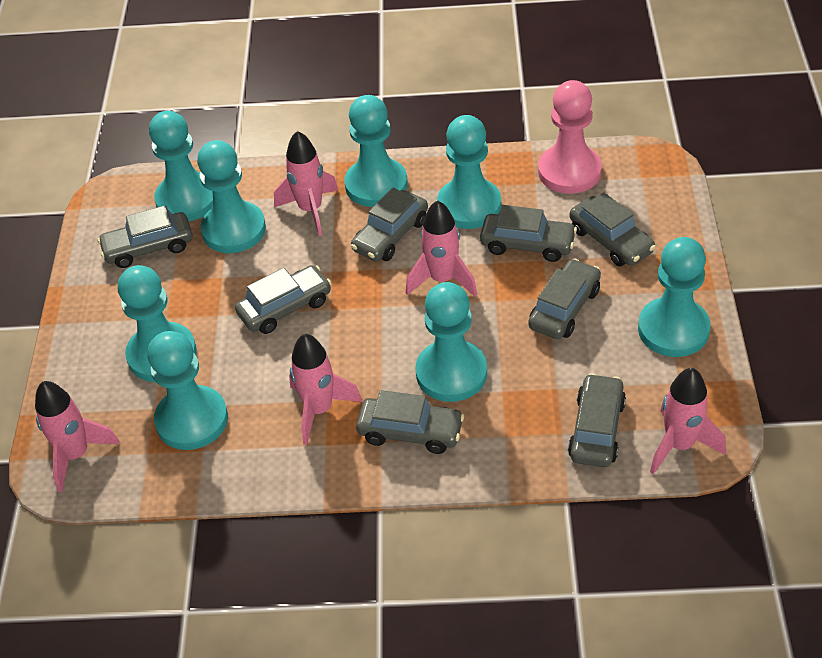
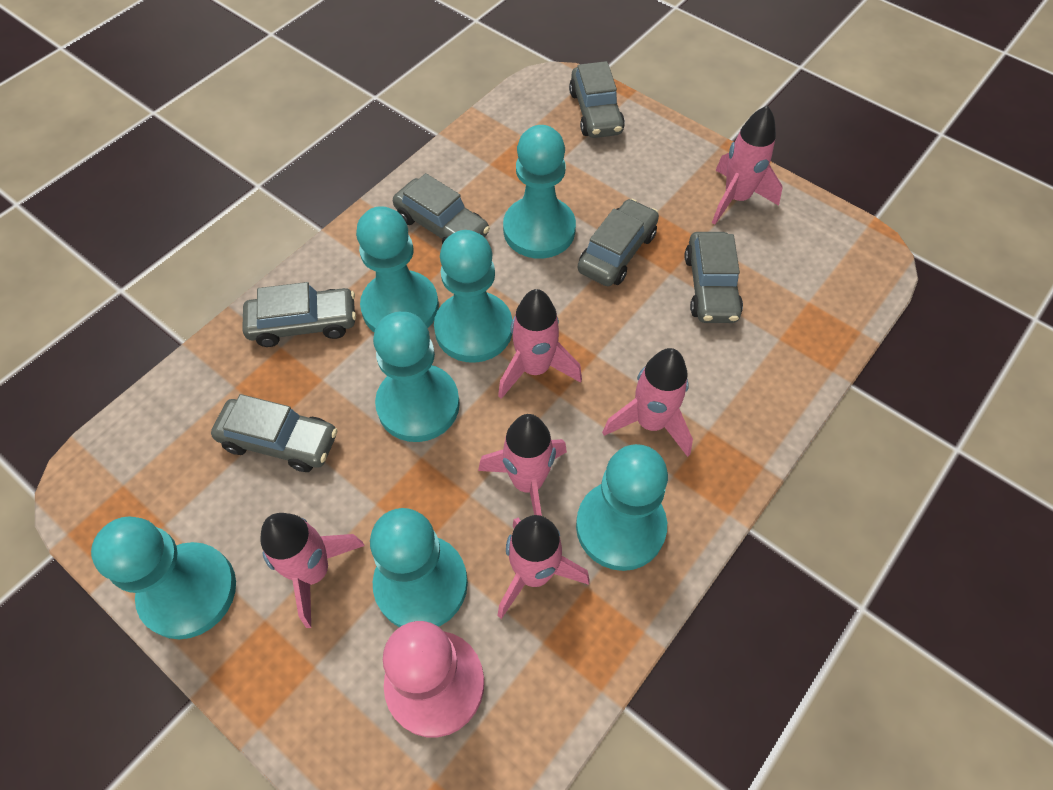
grey car: [98,205,193,268] [235,265,332,334] [351,188,428,262] [356,390,464,454] [480,205,577,262] [528,258,601,339] [568,373,626,467] [570,193,656,266] = 8 -> [211,394,337,472] [242,282,356,347] [393,173,490,244] [569,61,625,138] [578,199,659,286] [684,232,743,323] = 6
pink rocket: [35,381,120,492] [274,131,338,236] [289,333,362,445] [406,200,477,297] [650,368,726,474] = 5 -> [260,513,365,628] [478,414,567,516] [498,289,582,399] [498,515,590,619] [602,348,693,457] [712,105,782,225] = 6
turquoise pawn: [118,265,197,382] [147,331,228,450] [149,111,213,221] [197,140,266,253] [345,95,408,207] [416,282,487,402] [437,115,501,229] [638,237,711,357] = 8 -> [91,517,236,639] [356,206,439,332] [370,508,468,627] [373,311,460,442] [434,230,512,363] [503,125,576,259] [576,444,668,571] = 7

